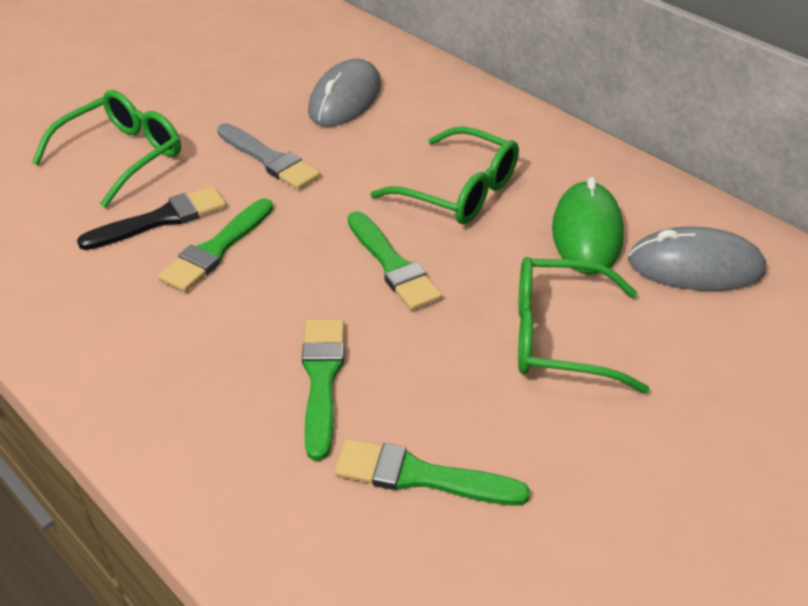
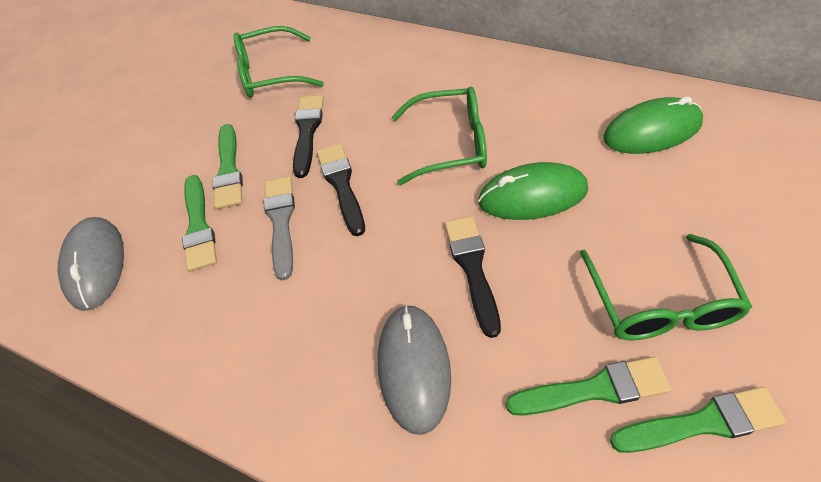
black brush: [77,186,226,250] = 1 -> [293,95,324,178] [317,143,365,236] [445,216,501,338] = 3
green mouse: [552,177,624,275] = 1 -> [478,162,588,220] [603,97,703,154] = 2

